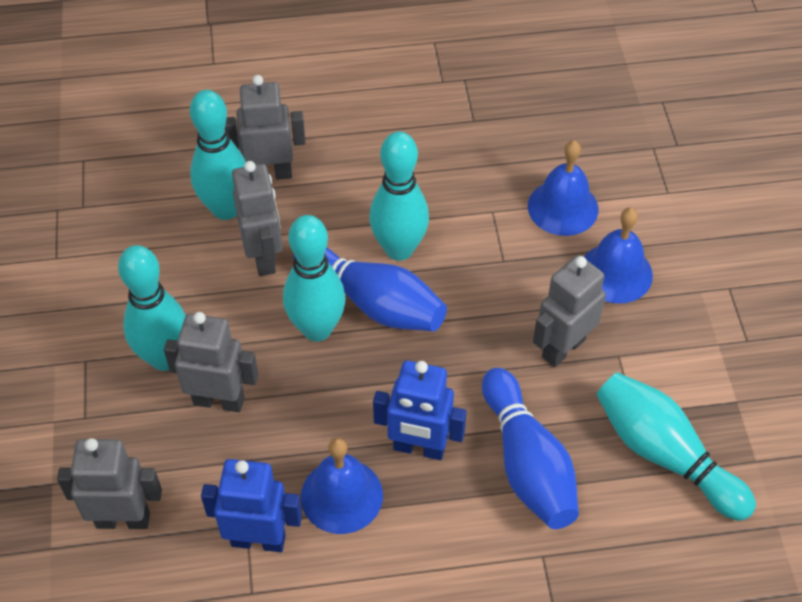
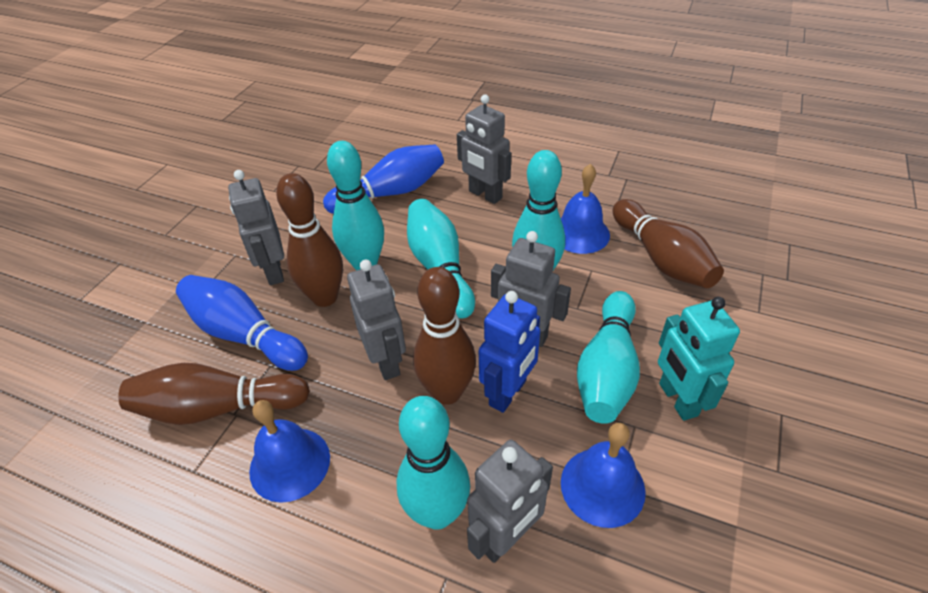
blue robot: [201,459,302,552] [373,360,467,460] = 2 -> [479,291,540,413] = 1
brown bowling pin: none = 0 -> [118,363,310,425] [276,173,343,307] [413,267,476,405] [613,199,724,288] = 4
turquoise robot: none = 0 -> [658,297,740,421] = 1

